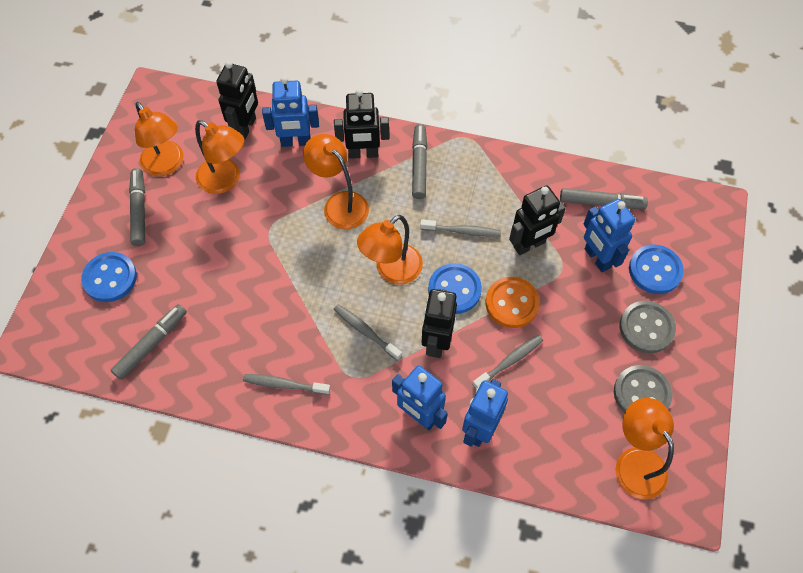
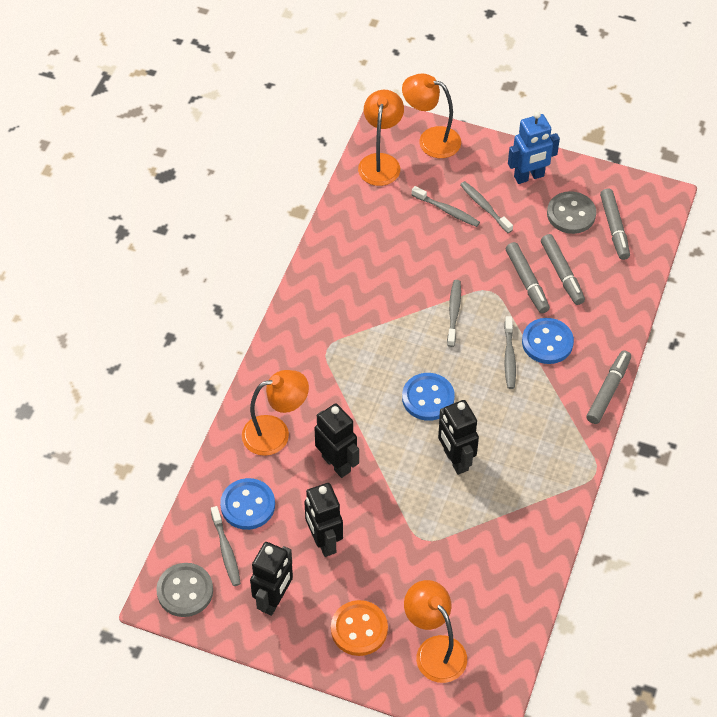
blue robot: [262,76,319,147] [392,365,448,430] [462,379,508,447] [584,199,635,272] = 4 -> [508,111,560,184] = 1
grey toothbrush: [243,374,331,395] [333,304,402,361] [420,220,501,237] [472,335,543,389] = 4 -> [211,506,241,586] [412,186,480,227] [447,280,461,347] [460,181,513,233] [504,316,516,389] = 5
orange lamp: [135,102,184,176] [195,120,244,194] [303,134,369,229] [357,215,423,285] [615,398,674,499] = 5 -> [242,370,309,456] [358,90,404,186] [402,73,461,158] [404,580,467,683] = 4

